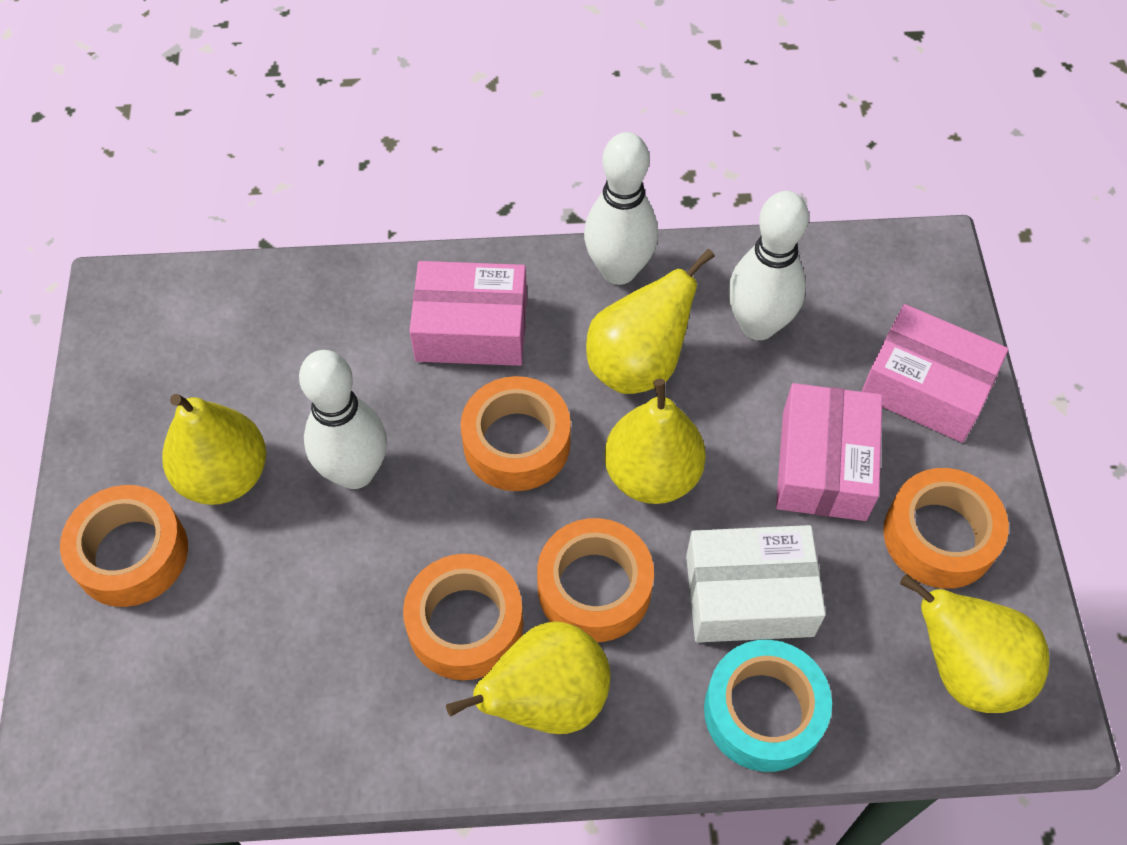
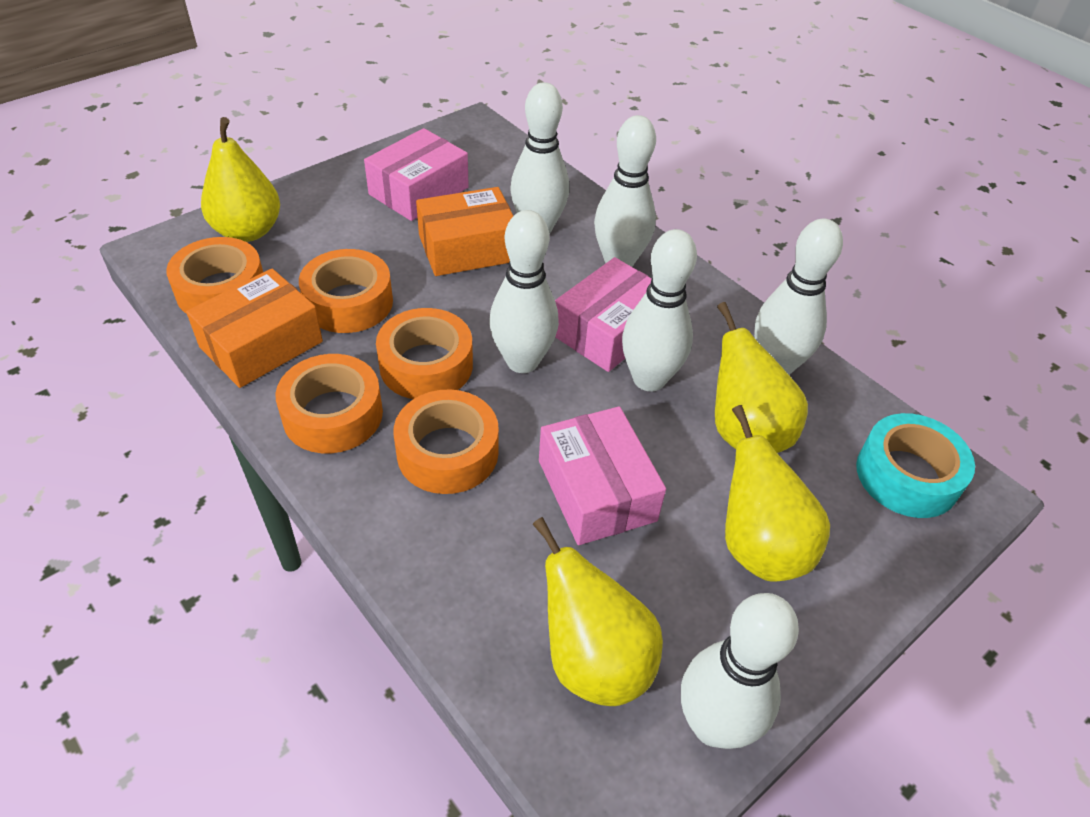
orange box: none = 0 -> [186,269,323,388] [416,187,513,276] = 2
white bowling pin: [299,350,387,489] [584,132,658,285] [728,191,809,340] = 3 -> [489,210,559,373] [511,82,569,234] [594,115,656,267] [622,229,697,392] [681,593,799,749] [754,219,843,375] = 6
white box: [686,525,826,643] = 1 -> none = 0
yellow pear: [162,394,266,505] [446,621,611,734] [586,249,715,394] [605,379,706,504] [900,574,1049,713] = 5 -> [201,117,280,242] [533,517,663,706] [715,302,808,453] [725,405,830,582] = 4

